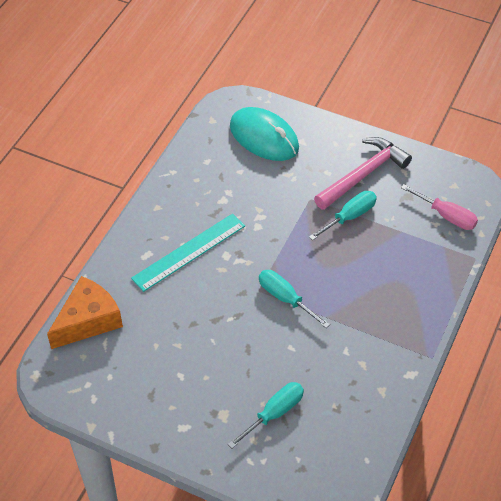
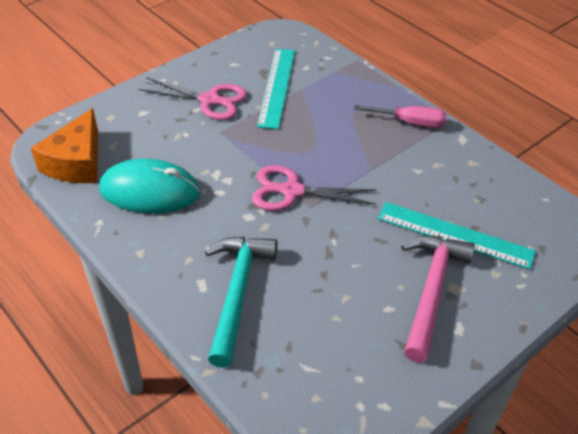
pink scissors: none = 0 -> [138,77,247,120] [252,165,377,211] = 2
turquoise hammer: none = 0 -> [205,237,277,368] = 1
turquoise ruler: [131,213,245,292] = 1 -> [257,49,295,129] [378,202,536,270] = 2
turquoise screwdriver: [228,382,304,448] [259,270,330,328] [309,191,377,240] = 3 -> none = 0

